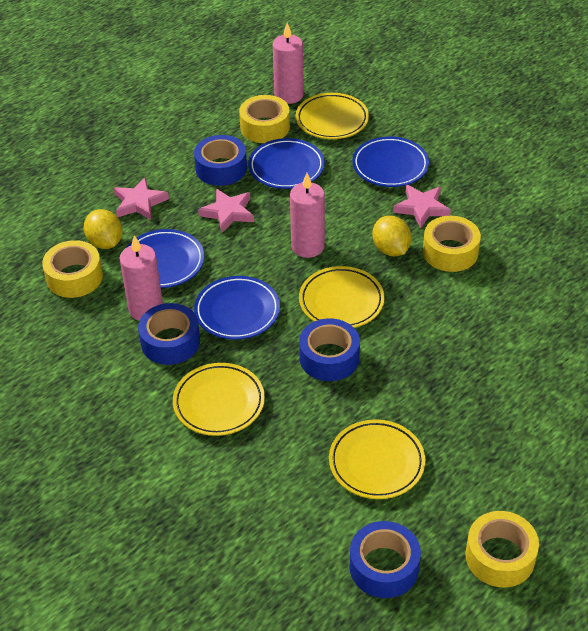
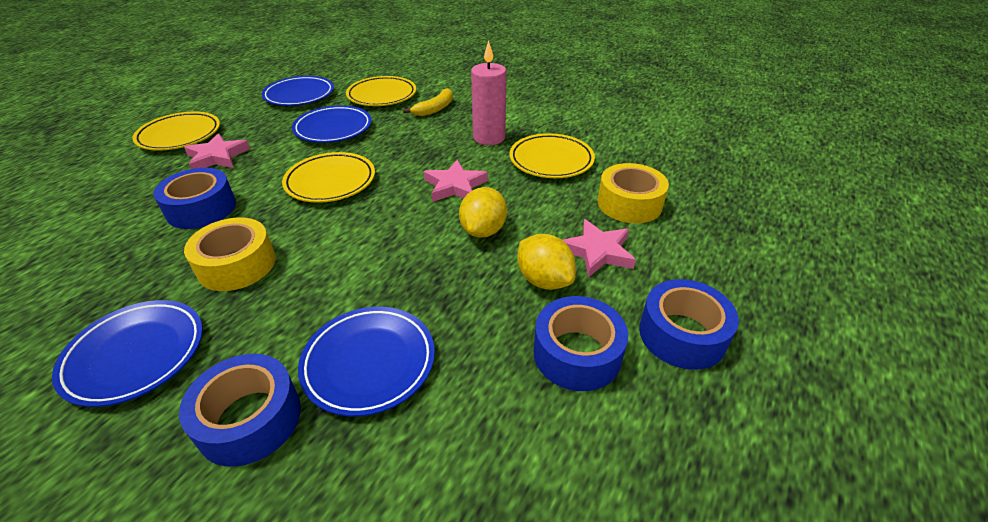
pink candle: [119,235,163,321] [273,23,304,104] [290,173,325,258] = 3 -> [471,40,506,145] = 1
yellow banana: none = 0 -> [403,88,453,116] = 1
yellow tape: [42,240,103,298] [239,95,290,143] [423,216,481,272] [465,511,539,587] = 4 -> [184,218,276,291] [598,163,669,223] = 2

